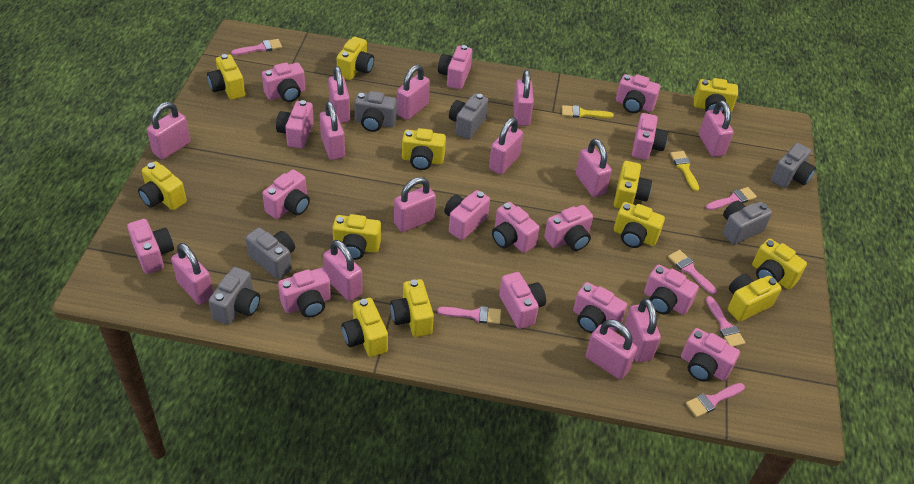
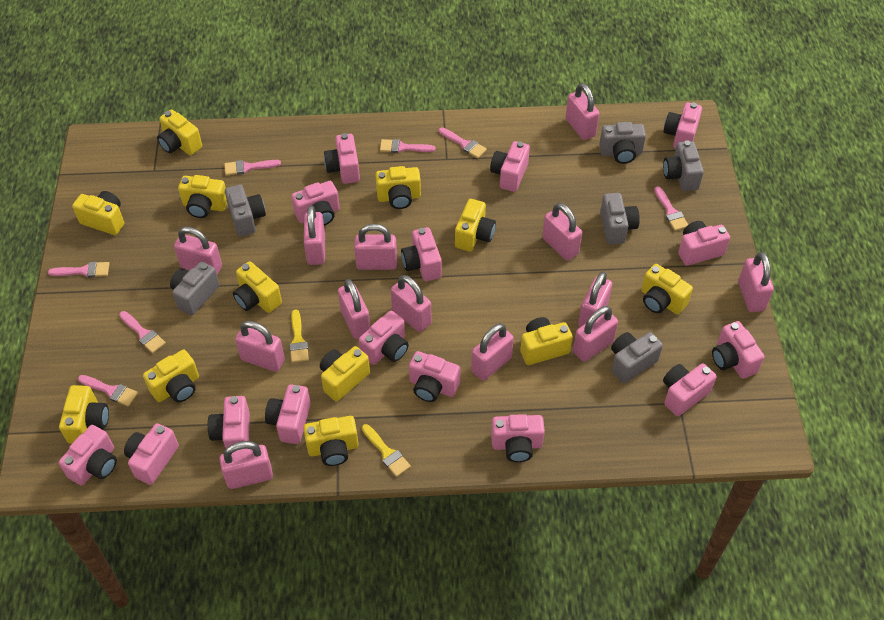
pink brush: [231,39,282,55] [437,306,501,324] [668,250,717,294] [686,383,745,418] [706,187,757,210] [706,296,746,347] = 6 -> [48,262,110,278] [78,375,138,407] [119,311,166,353] [224,160,281,176] [380,139,436,153] [439,127,487,158] [654,186,688,231] = 7

